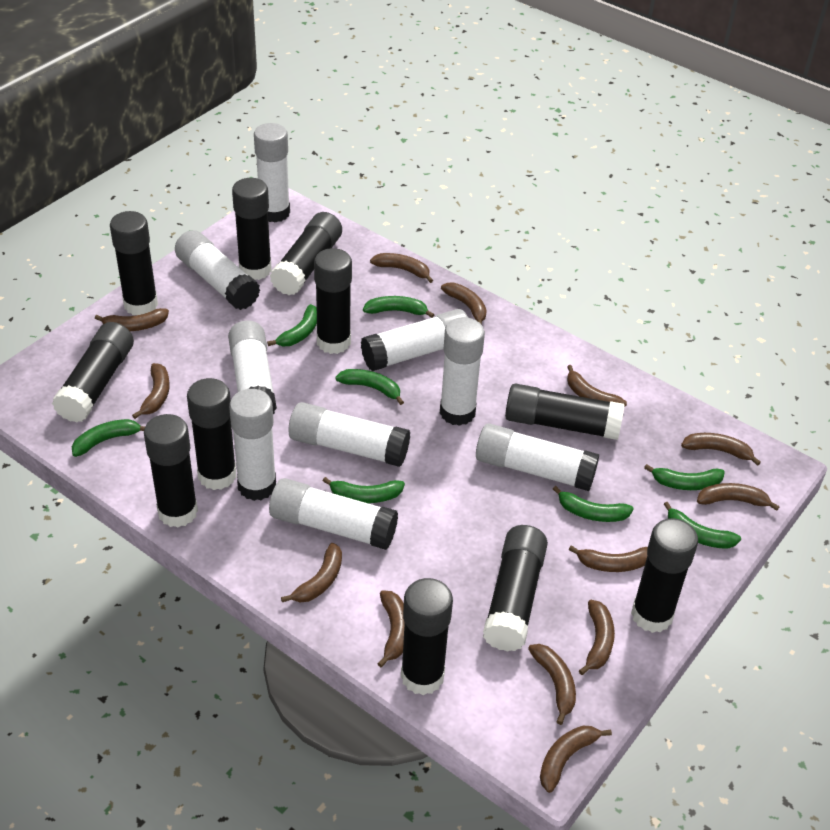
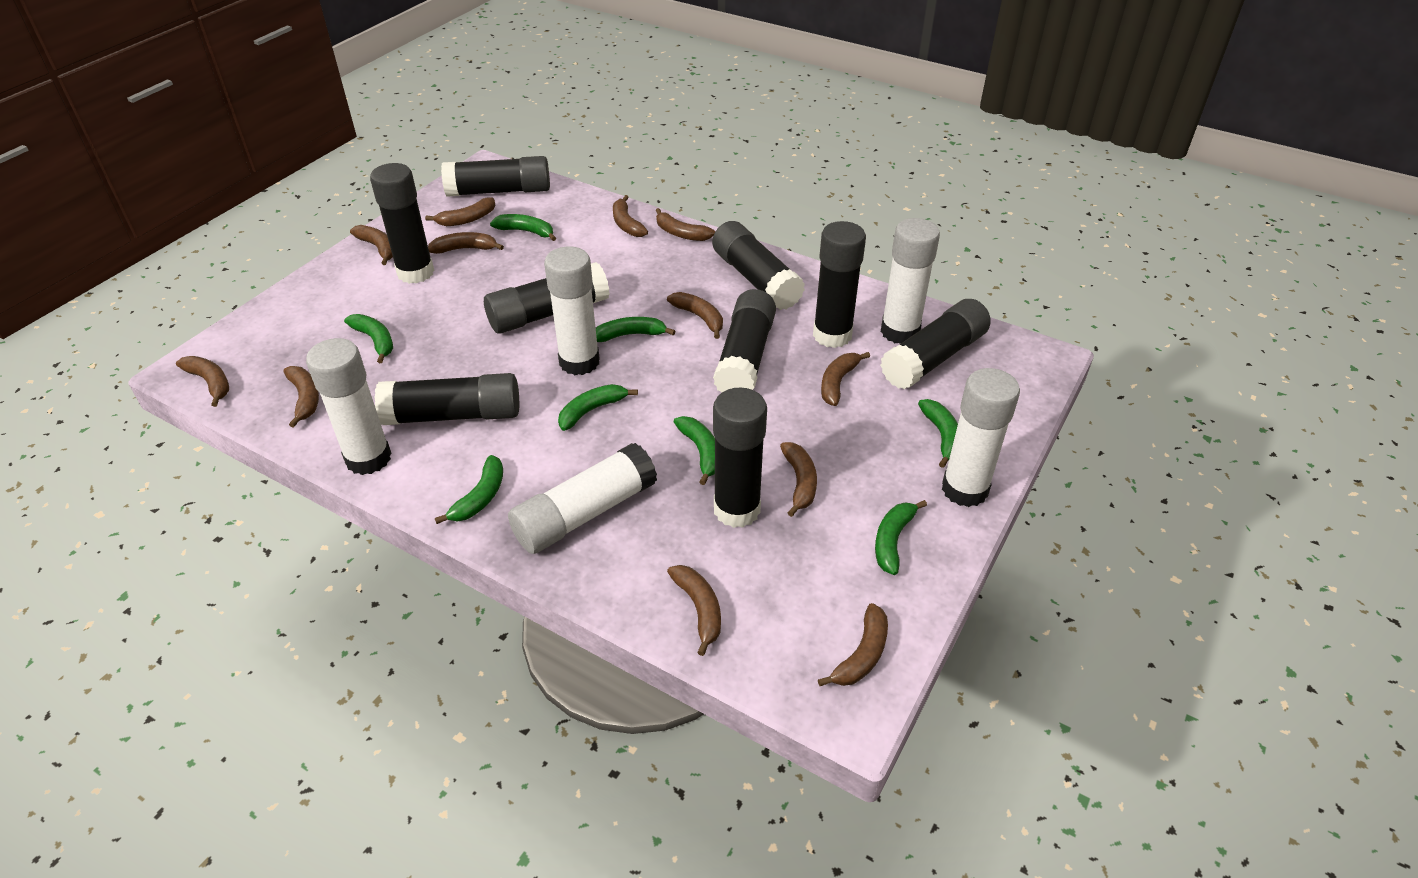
black glue stick: [52,322,134,423] [110,211,158,315] [144,414,198,528] [187,378,236,490] [232,178,272,280] [270,212,342,295] [314,248,352,354] [401,578,453,695] [483,525,548,652] [505,383,625,440] [631,518,698,633] = 11 -> [370,163,434,284] [375,373,519,425] [441,156,550,197] [484,262,610,334] [712,221,805,310] [713,289,776,392] [713,387,767,528] [813,221,866,348] [880,299,991,389] = 9
brown banana: [95,308,169,331] [132,363,170,419] [281,543,342,602] [370,253,433,283] [377,590,405,667] [441,283,487,325] [528,644,576,725] [540,726,612,793] [567,365,627,407] [569,545,648,572] [579,600,615,675] [681,433,761,466] [697,483,779,511] = 13 -> [176,356,229,407] [284,366,319,428] [350,225,393,265] [425,197,495,226] [428,232,504,254] [613,195,648,237] [656,208,715,241] [667,292,723,339] [667,565,721,656] [780,442,817,517] [818,603,888,686] [821,352,870,406] = 12
white glue stick: [175,230,260,310] [228,320,277,414] [229,389,276,501] [254,123,290,223] [269,478,398,550] [289,402,410,467] [361,309,468,371] [440,317,485,426] [476,423,599,491] = 9 -> [306,338,391,475] [508,443,657,554] [544,246,600,375] [881,218,940,344] [942,368,1020,507] = 5

